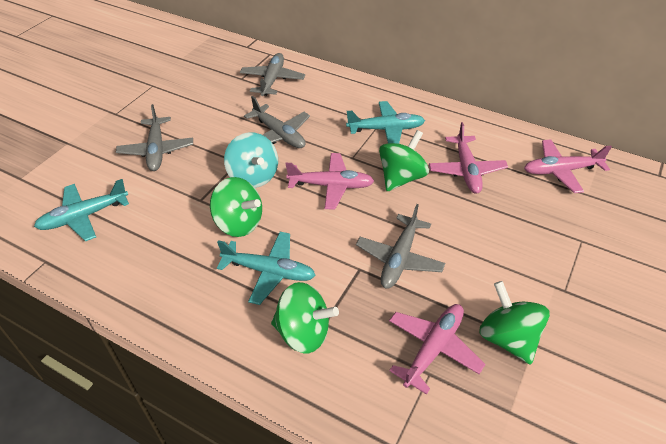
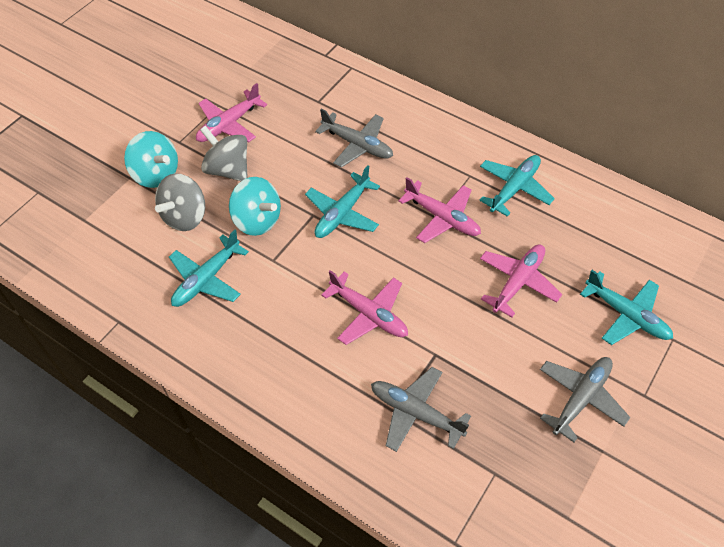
green spinning top: [210,177,262,237] [271,282,339,353] [379,130,429,191] [479,281,550,365] = 4 -> none = 0
grey plane: [116,104,193,171] [240,53,305,96] [244,96,310,148] [356,204,445,289] = 4 -> [315,108,393,168] [371,367,471,452] [540,357,631,442] = 3
grey spinning top: none = 0 -> [155,173,205,231] [200,126,248,181] = 2
turquoise plane: [34,179,129,241] [217,232,316,305] [346,101,425,144] = 3 -> [169,229,249,307] [305,166,380,238] [479,155,555,217] [580,270,673,345] = 4
turquoise spinning top: [224,132,278,188] = 1 -> [124,131,178,188] [229,177,281,236] = 2

